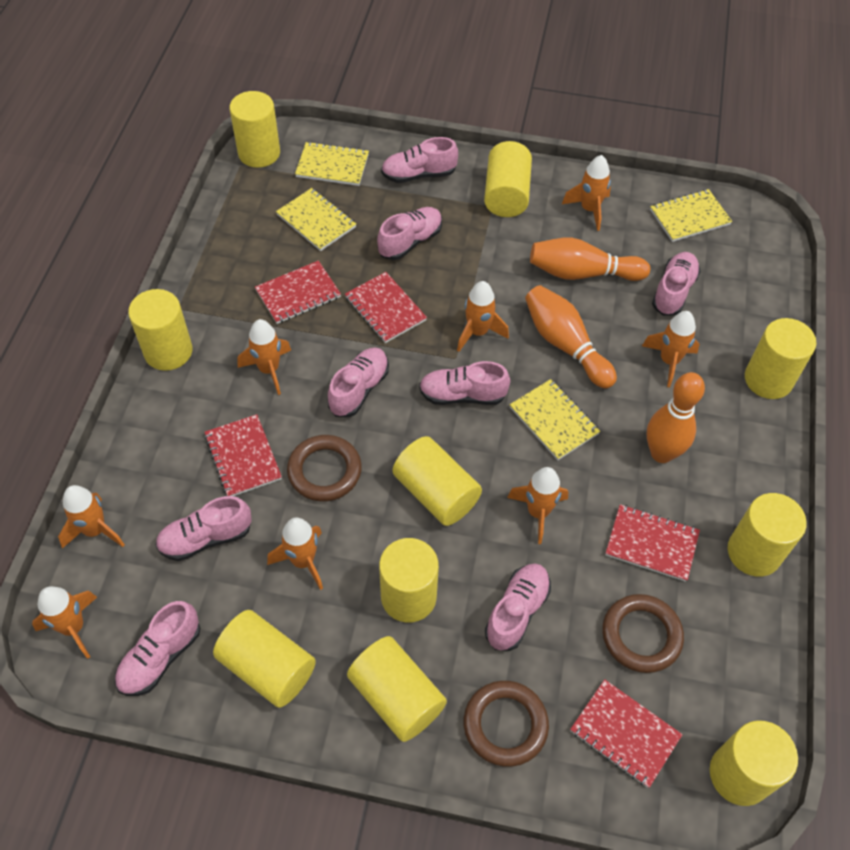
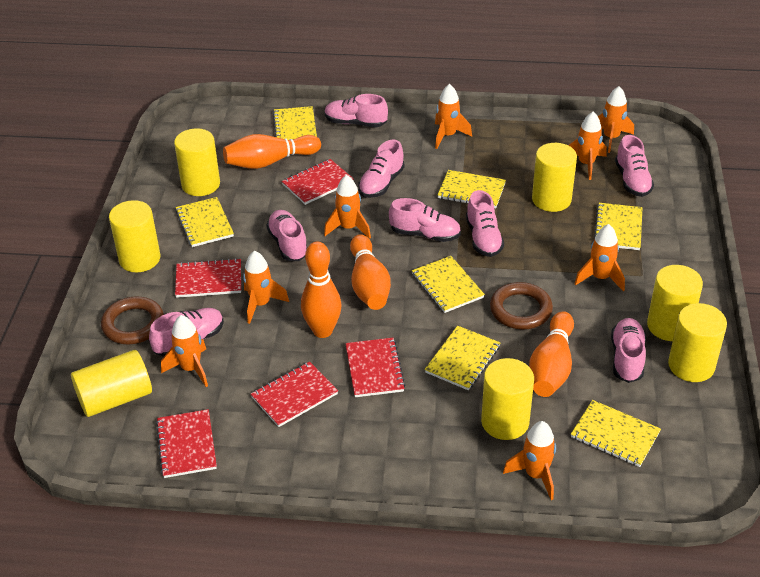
brown ring: [287,435,362,502] [464,681,549,767] [602,594,684,673] = 3 -> [101,296,164,344] [490,282,553,330] = 2
orange bowling pin: [525,285,617,388] [530,238,650,281] [647,372,705,463] = 3 -> [223,134,321,169] [301,241,341,338] [350,234,391,310] [529,311,574,397] = 4
yellow cylinder: [128,289,192,371] [213,610,316,708] [229,91,280,168] [347,636,447,742] [379,538,439,623] [392,436,482,526] [484,141,532,217] [710,720,798,806] [728,493,807,576] [745,318,816,399] = 10 -> [71,350,152,417] [109,200,160,272] [174,128,220,196] [481,358,534,440] [532,143,577,212] [647,265,703,341] [668,303,727,382] = 7
yellow notebook: [276,188,356,251] [295,142,369,186] [509,379,600,460] [650,189,732,242] = 4 -> [175,197,234,247] [273,106,317,140] [412,256,485,313] [425,326,500,390] [438,170,506,208] [571,400,661,467] [594,203,642,250] = 7

